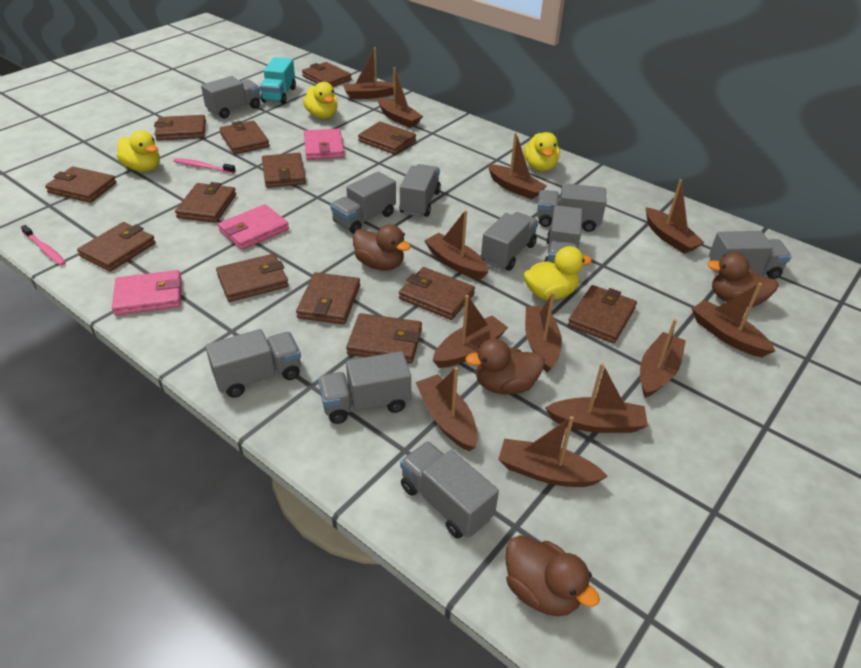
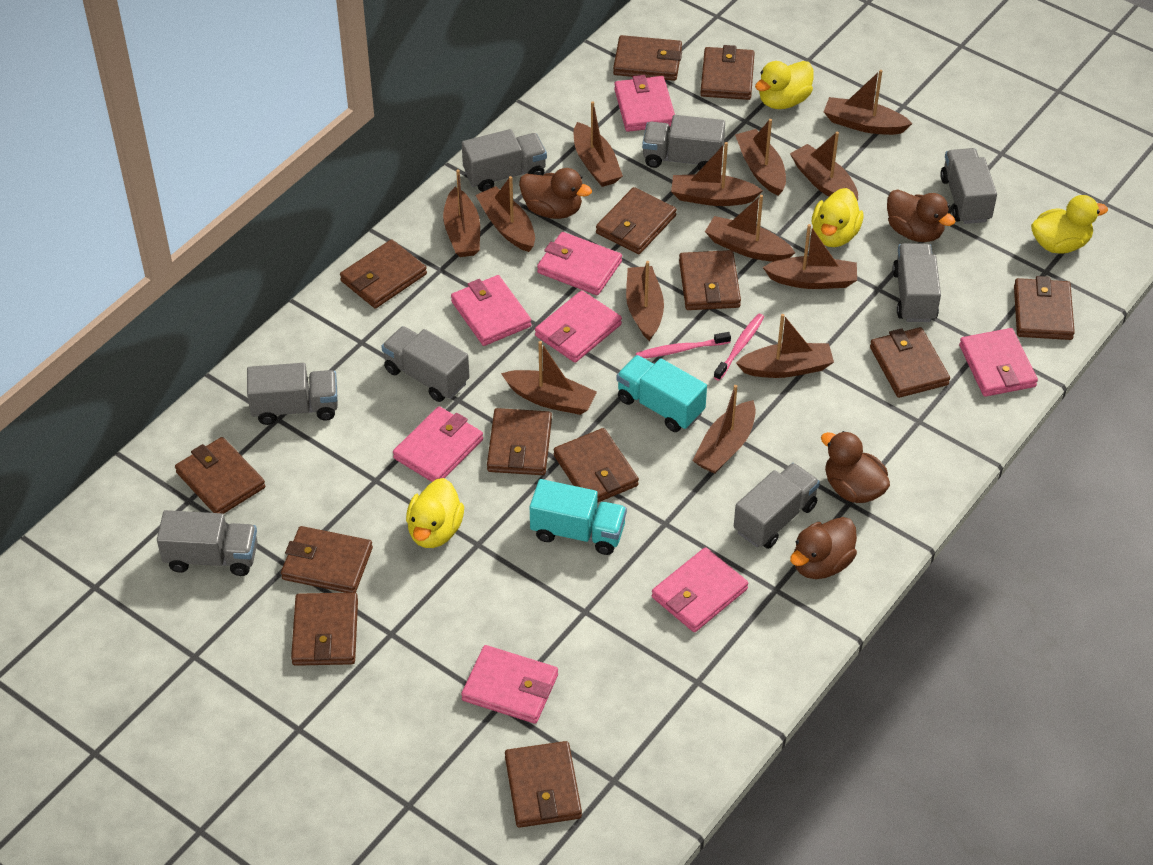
brown boat: [343,47,394,99] [378,67,423,128] [416,367,478,451] [424,210,488,279] [432,295,508,368] [487,132,547,199] [498,416,608,487] [525,292,562,373] [545,363,648,433] [640,319,686,398] [646,179,705,254] [692,283,775,357] = 12 -> [443,169,480,257] [476,176,535,252] [501,341,597,415] [574,101,623,187] [626,261,664,341] [671,142,763,206] [693,385,756,474] [705,195,795,262] [735,119,786,196] [736,314,834,378] [763,224,857,289] [790,132,858,200] [824,70,912,135] = 13
grey truck: [201,76,260,119] [205,329,301,398] [318,351,411,424] [330,171,396,234] [399,164,441,217] [400,441,499,539] [481,212,539,271] [537,183,606,232] [544,205,583,263] [709,231,791,279] = 10 -> [157,510,257,576] [247,363,338,425] [381,326,470,402] [462,129,547,192] [642,115,725,171] [734,463,820,549] [892,243,941,322] [940,148,997,224] = 8
pink wallet: [112,270,181,316] [218,204,289,250] [304,129,344,160] = 3 -> [393,406,483,482] [451,275,531,346] [461,645,558,724] [535,290,622,363] [537,232,622,295] [614,75,675,132] [652,547,748,632] [959,328,1038,397] = 8
turquoise truck: [260,57,296,104] = 1 -> [530,479,627,555] [616,355,707,432] = 2

